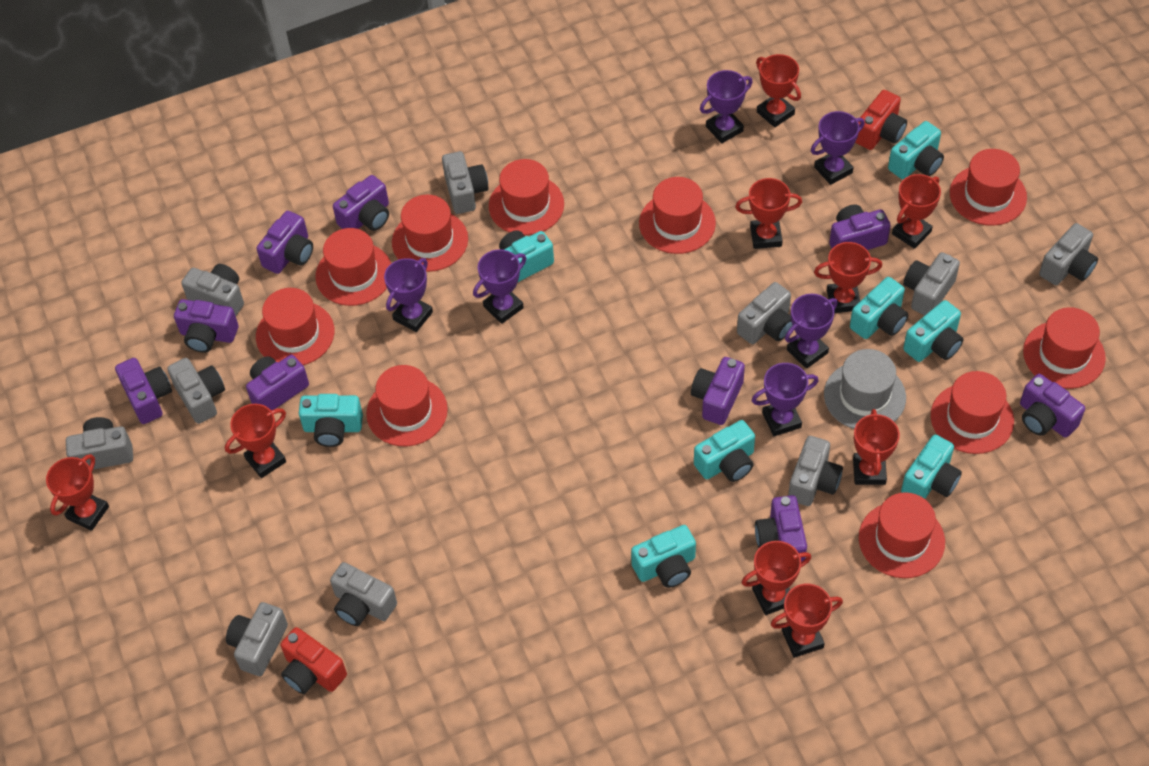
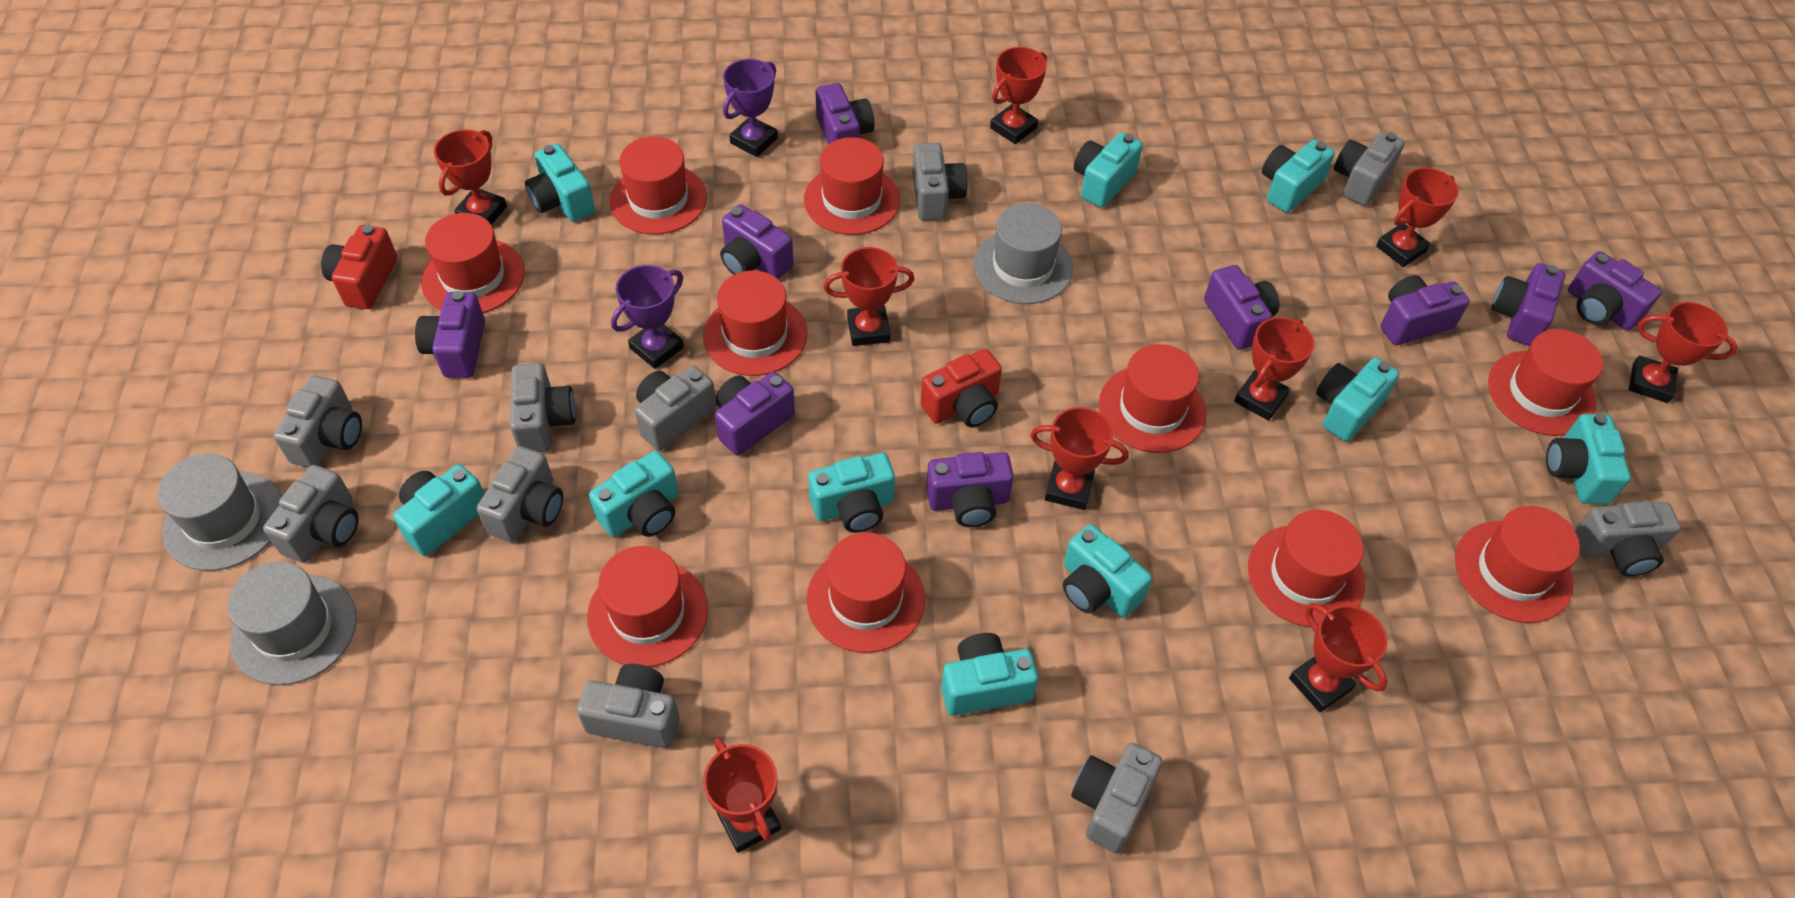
grey hat: [824,349,906,429] = 1 -> [158,454,282,571] [228,562,357,685] [974,203,1073,304] = 3
purple trophy: [384,258,433,332] [473,249,526,324] [700,70,753,143] [751,363,819,436] [785,294,838,369] [811,111,864,185] = 6 -> [611,265,684,369] [723,59,778,157] = 2
turquoise camera: [299,394,363,447] [499,230,554,282] [631,525,696,588] [694,420,755,482] [850,277,908,339] [888,121,944,179] [901,435,962,499] [903,300,963,362] = 8 -> [393,464,484,556] [525,144,595,222] [589,451,679,537] [808,453,895,533] [941,633,1038,716] [1063,524,1152,618] [1074,132,1143,208] [1262,140,1335,213] [1316,358,1399,441] [1546,414,1631,504] = 10

